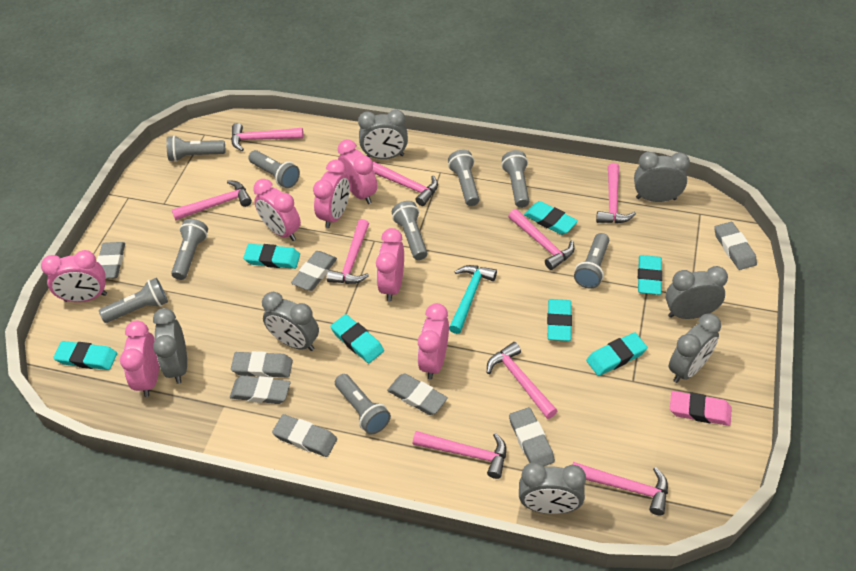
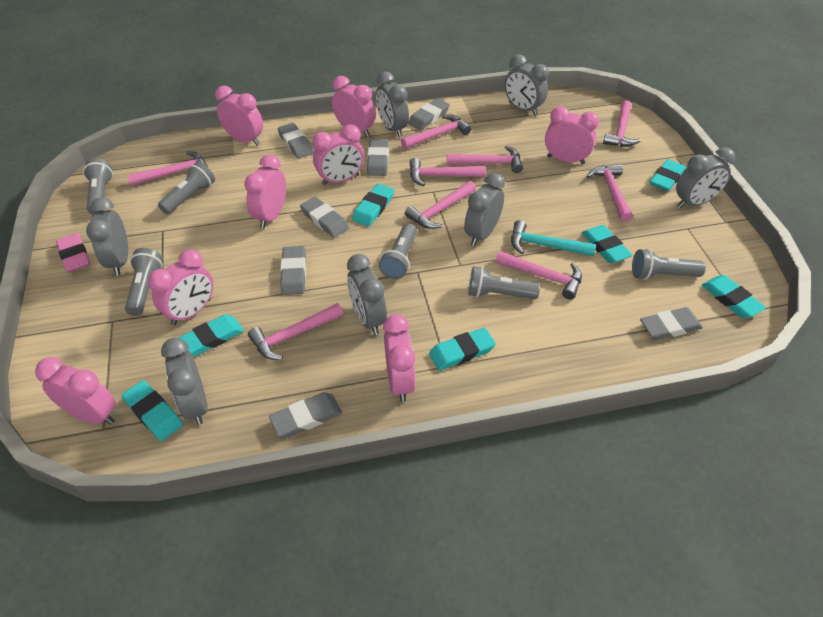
grey eraser: [97,242,125,279] [230,375,290,404] [231,351,293,378] [272,414,337,457] [291,251,337,291] [387,374,448,415] [509,407,555,466] [714,222,757,270] = 8 -> [269,392,342,438] [278,123,314,159] [280,246,306,295] [300,197,349,238] [367,139,389,176] [408,98,450,130] [640,307,703,340] = 7
grey flashlight: [99,278,168,323] [166,135,225,161] [171,219,208,280] [248,150,300,188] [335,374,391,435] [392,201,427,260] [448,149,480,206] [502,150,529,208] [574,233,609,289] = 9 -> [83,158,113,215] [125,248,163,316] [158,162,215,214] [379,223,417,279] [468,266,540,299] [632,249,706,280] = 6
pink clock: [41,250,107,302] [120,320,159,397] [253,179,301,241] [313,160,350,228] [338,139,377,204] [376,228,404,301] [418,303,449,379] = 7 -> [35,357,116,425] [148,249,214,325] [215,86,263,146] [244,155,286,228] [313,125,364,185] [332,76,376,137] [383,314,416,402] [545,106,599,164] = 8

